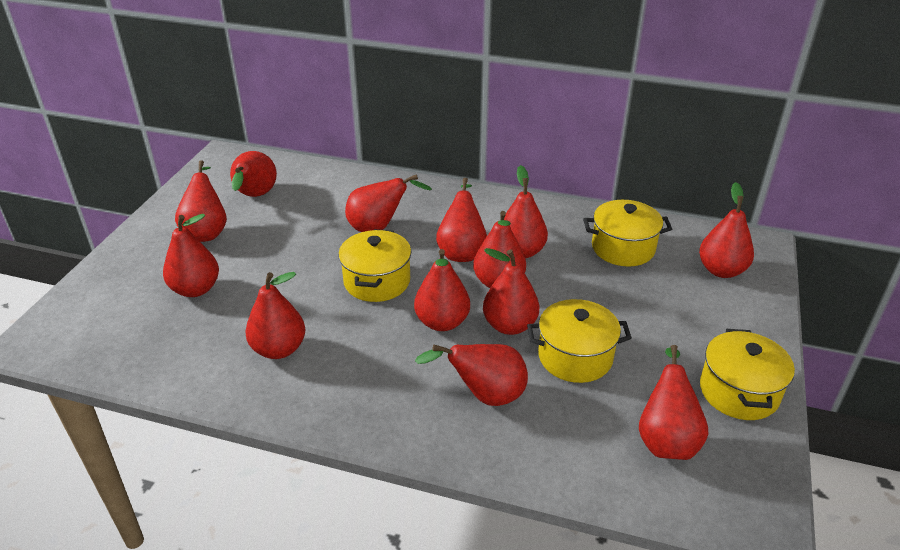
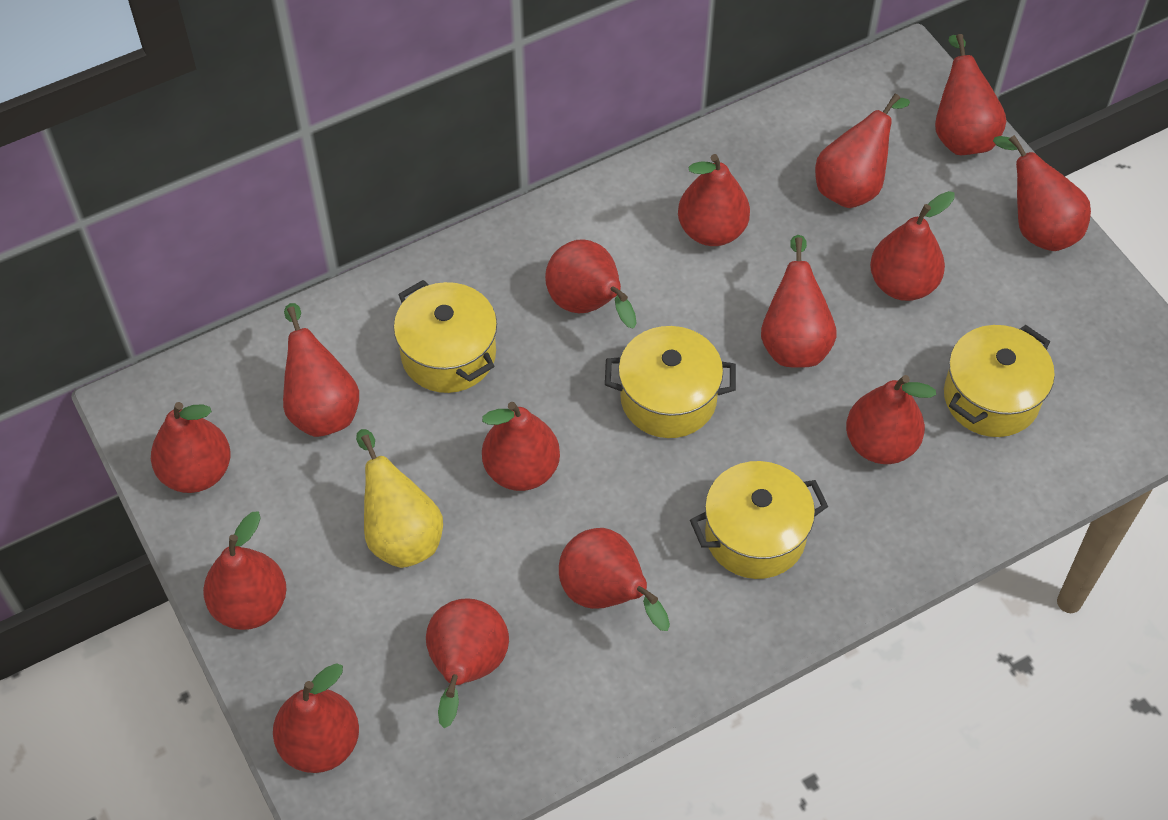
red pear: [163,214,219,297] [175,160,227,242] [230,151,277,197] [245,272,305,359] [345,174,432,232] [414,249,470,331] [415,344,528,406] [436,178,487,262] [473,211,526,288] [483,248,539,335] [504,165,548,258] [639,345,708,460] [699,182,754,278] = 13 -> [151,402,231,493] [203,512,287,630] [273,663,359,773] [283,303,359,437] [426,598,509,728] [482,402,560,491] [545,239,637,329] [559,528,670,631] [678,154,750,246] [761,235,837,368] [815,93,910,208] [846,375,936,464] [870,191,955,301] [935,34,1006,155] [993,135,1091,251] = 15
yellow pear: none = 0 -> [356,429,443,568] = 1

